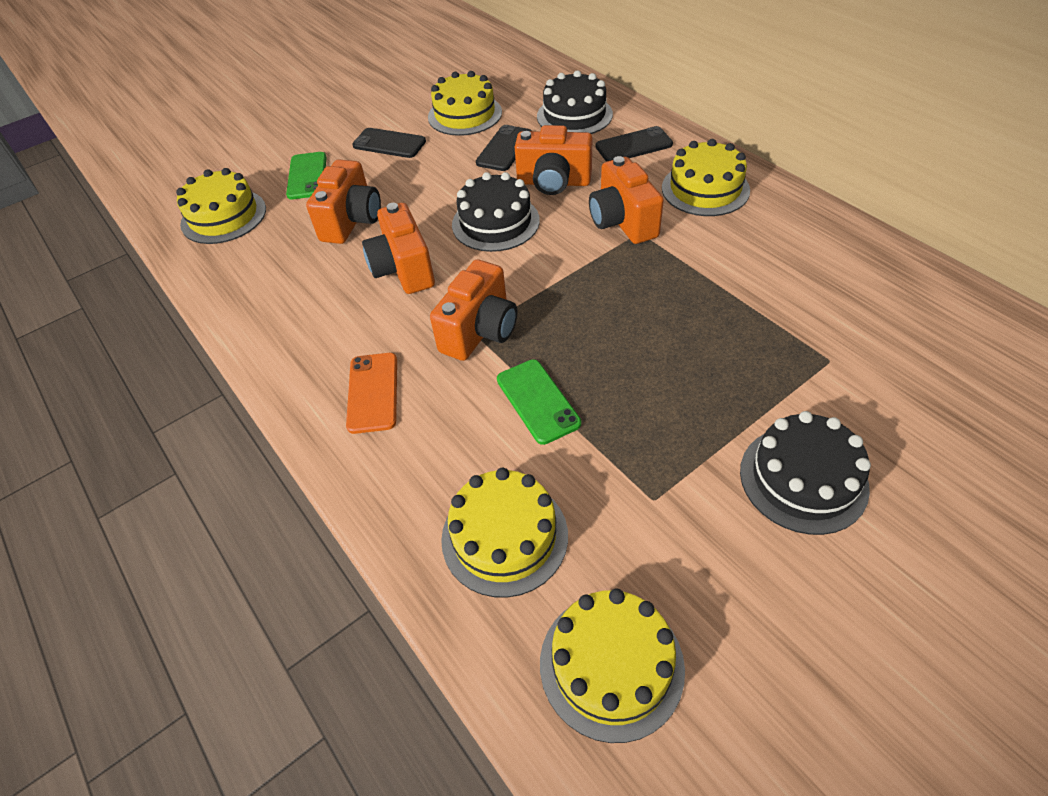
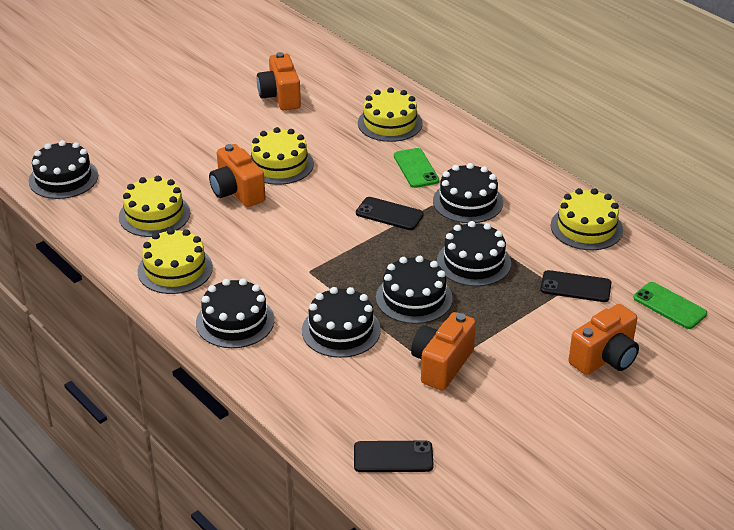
black cake: [452,172,540,252] [537,70,613,134] [740,411,871,535] = 3 -> [29,140,98,199] [196,278,274,348] [302,287,381,358] [376,256,453,324] [433,163,503,223] [437,221,511,287] = 6
orange camera: [306,159,381,244] [362,203,435,294] [430,259,517,361] [515,125,592,195] [589,156,664,244] = 5 -> [209,144,265,207] [257,52,301,110] [411,312,476,391] [569,304,639,375] = 4
orange phone: [346,353,397,434] = 1 -> none = 0

